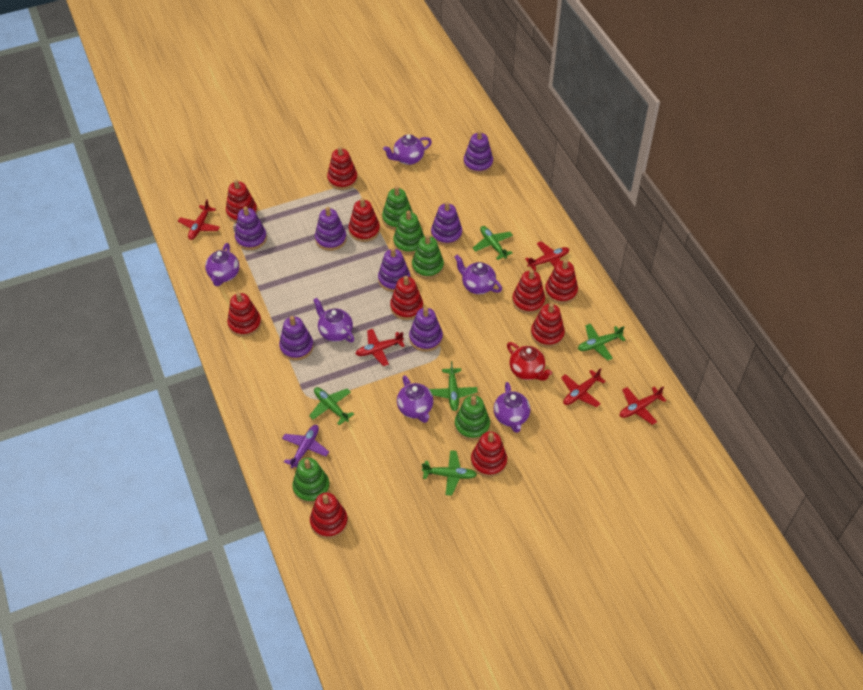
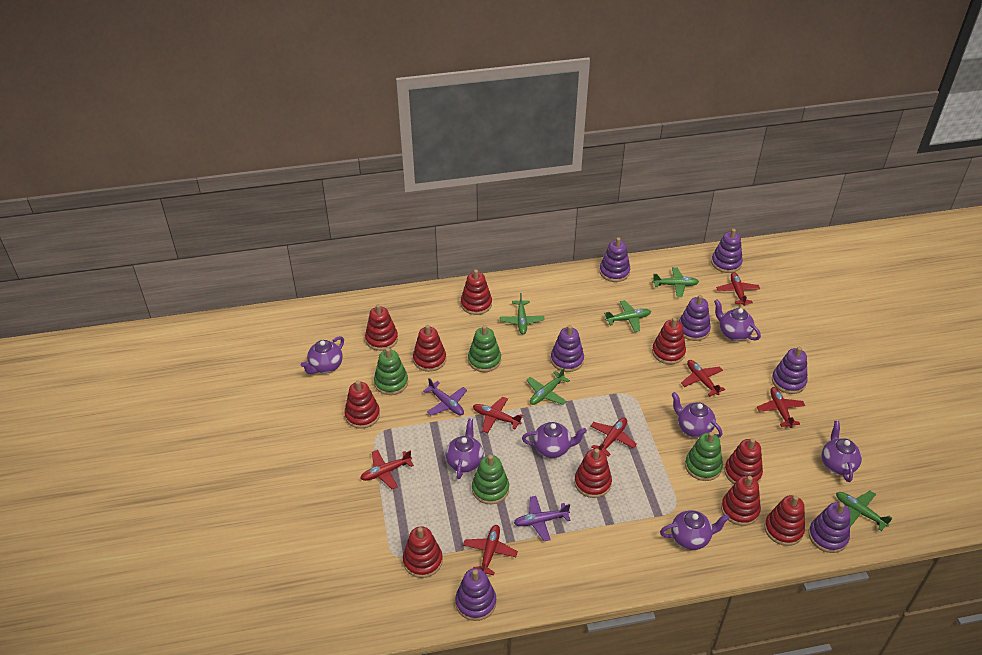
green stacking toy: [292,458,330,504] [382,186,413,230] [393,210,425,255] [412,235,444,279] [455,395,490,441] = 5 -> [374,348,408,395] [468,325,501,372] [472,455,509,504] [685,432,723,481] = 4
purple plane: [282,425,329,468] = 1 -> [423,378,467,416] [514,496,571,541] = 2
purple teapot: [205,243,239,286] [313,298,354,342] [383,134,432,165] [397,375,433,423] [455,255,502,294] [494,382,530,433] = 6 -> [301,336,344,374] [445,419,484,479] [522,422,587,458] [660,510,730,550] [671,392,722,438] [714,299,761,341] [821,421,862,482] = 7
red plane: [178,199,220,240] [355,329,405,366] [525,241,569,271] [561,368,606,407] [620,387,666,425] = 5 -> [360,450,414,489] [463,525,518,575] [473,397,523,433] [591,418,637,456] [681,360,725,396] [716,272,760,306] [757,387,805,428] = 7
red teapot: [507,342,552,381] = 1 -> none = 0

